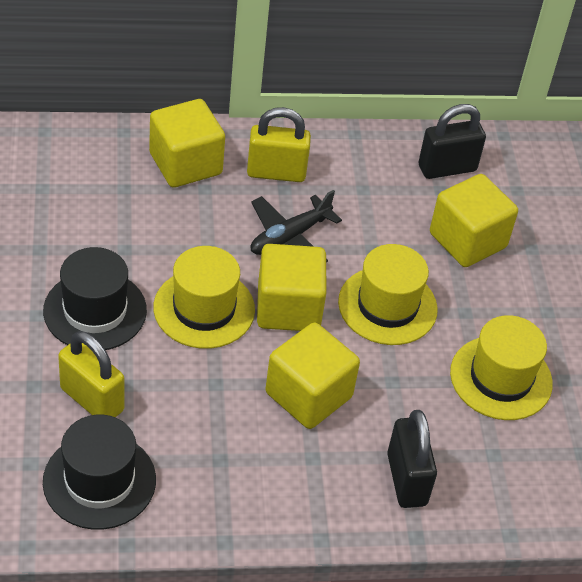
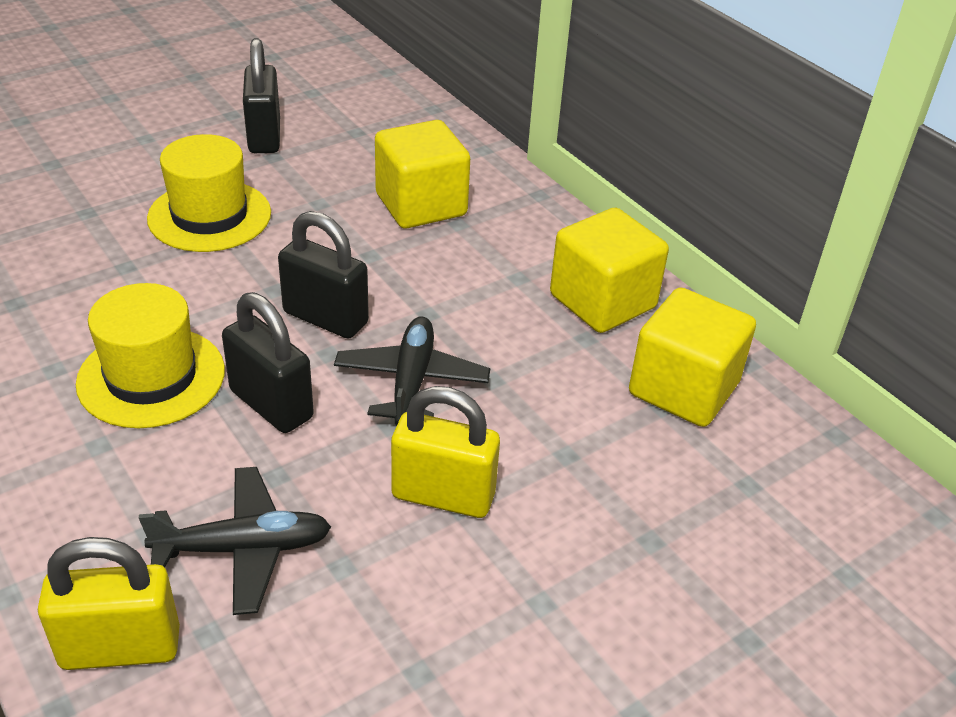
black hat: [43,247,147,350] [43,415,156,530] = 2 -> none = 0
black padlock: [387,410,437,508] [418,104,486,179] = 2 -> [222,292,314,433] [243,38,280,153] [278,211,369,339] = 3
black plane: [251,190,342,262] = 1 -> [139,467,331,615] [334,316,490,426] = 2
yellow cube: [149,99,225,188] [257,244,326,331] [265,323,360,429] [430,174,518,267] = 4 -> [375,120,470,229] [550,208,669,333] [629,288,756,427] = 3
yellow hat: [153,246,255,349] [338,244,438,345] [450,315,553,420] = 3 -> [76,283,225,428] [147,134,271,252] = 2

